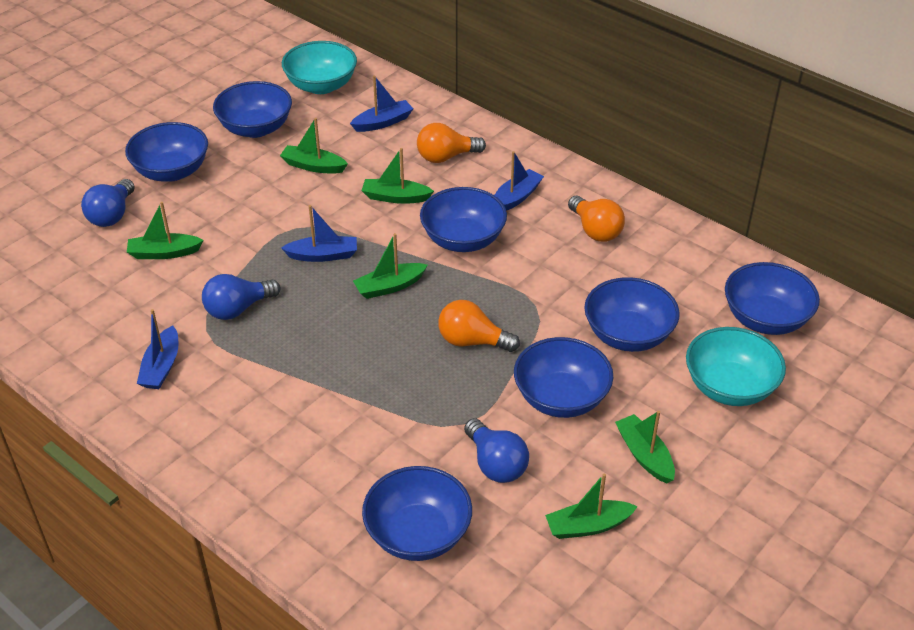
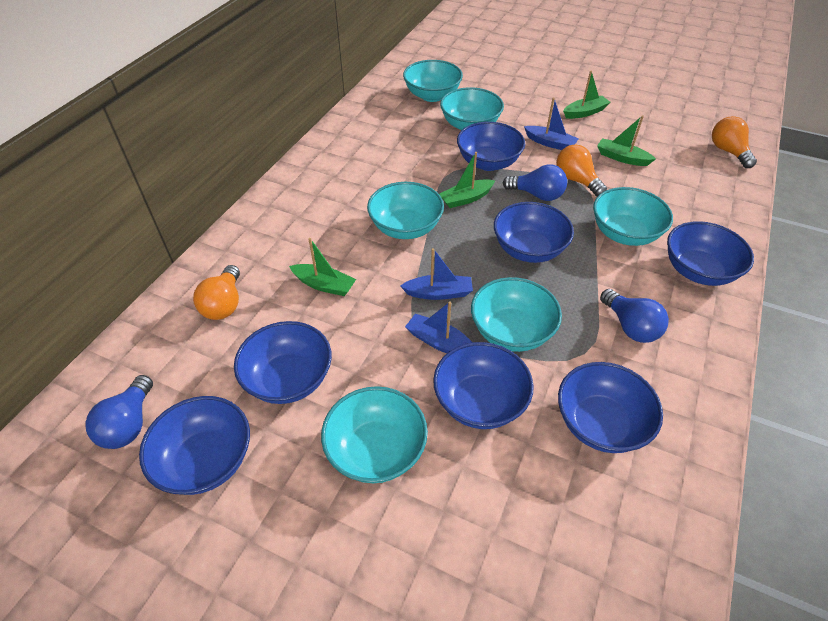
blue boat: [137,309,178,389] [281,205,357,262] [350,75,414,132] [494,151,544,211] = 4 -> [401,248,473,300] [405,301,473,353] [524,97,579,150] = 3
green boat: [127,202,204,259] [280,118,348,174] [353,233,428,299] [362,148,434,204] [545,473,638,539] [615,411,675,483] = 6 -> [289,238,356,296] [439,152,496,208] [563,71,610,119] [597,115,656,166] = 4
turquoise bowl: [282,41,357,94] [686,327,786,406] = 2 -> [321,386,428,483] [367,182,444,239] [403,60,463,102] [440,87,504,130] [471,277,562,352] [593,187,673,246] = 6

